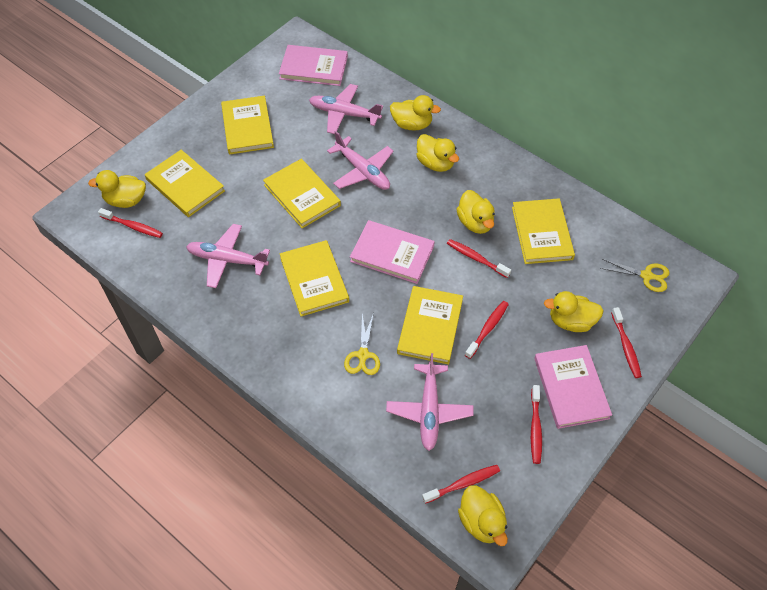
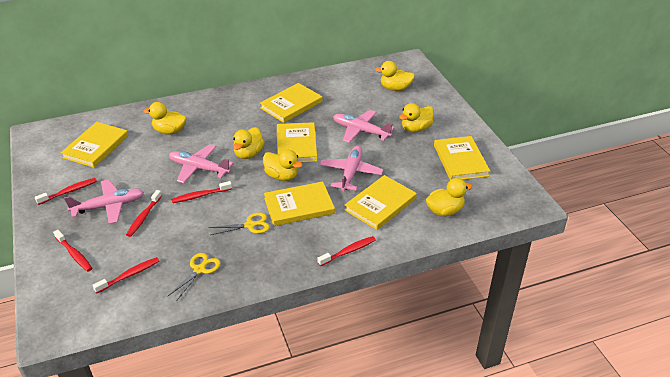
pink book: [279,45,348,86] [350,220,435,284] [534,345,612,429] = 3 -> none = 0

